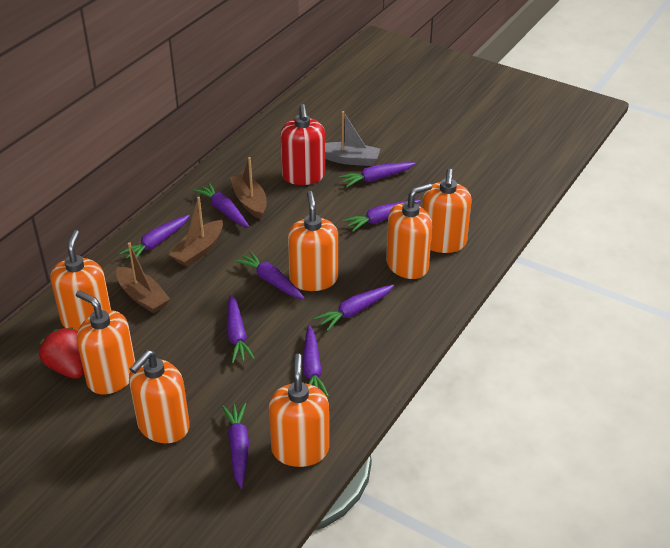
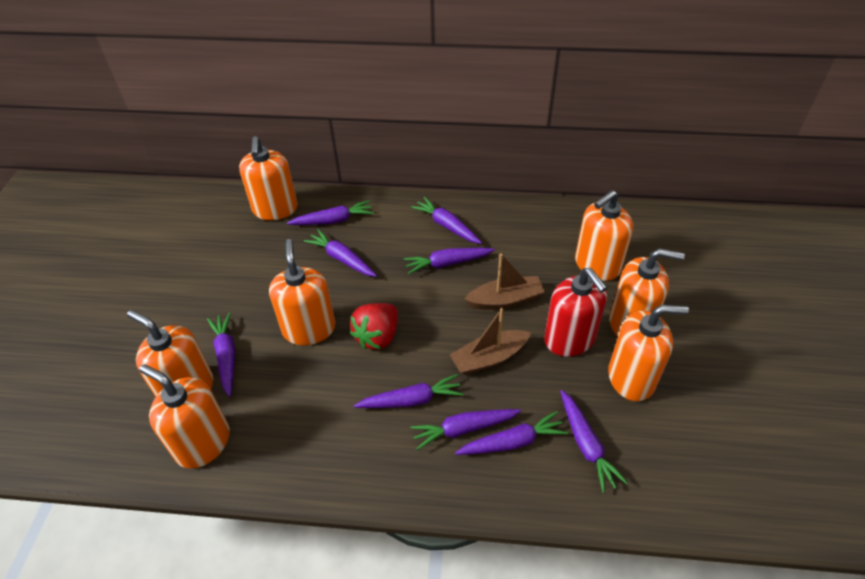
brown boat: [116,242,170,313] [169,197,223,267] [230,157,266,219] = 3 -> [450,308,531,375] [464,253,545,310] = 2
grey boat: [325,111,380,166] = 1 -> none = 0

